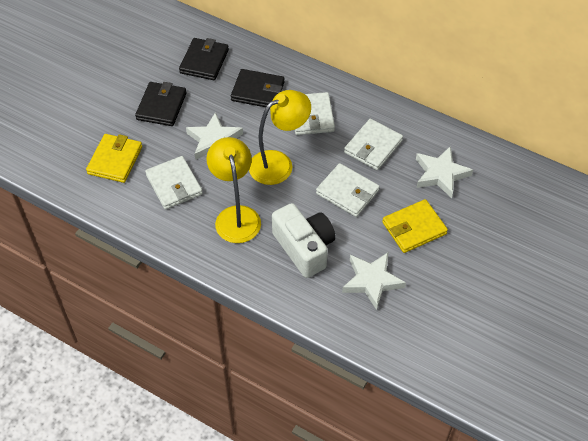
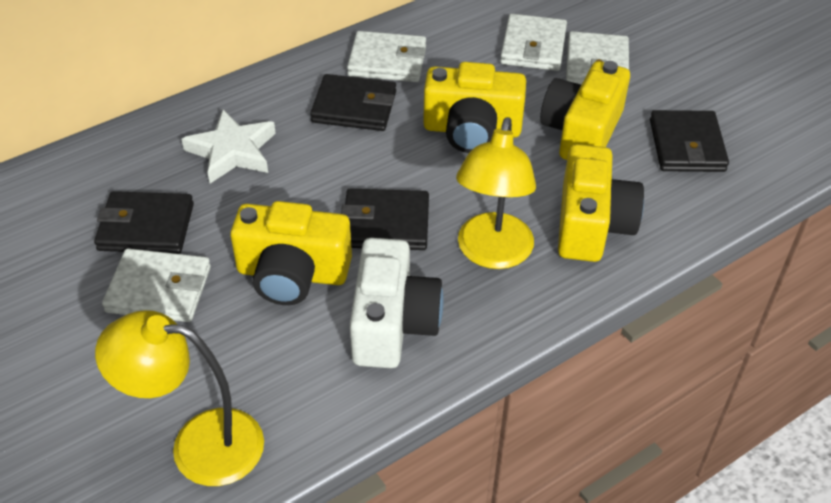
black wallet: [135,82,187,126] [179,38,229,80] [231,69,285,107] = 3 -> [94,191,194,254] [310,74,396,131] [341,189,429,250] [650,110,729,172] = 4
white star: [186,112,243,160] [342,252,406,310] [416,146,473,198] = 3 -> [182,109,276,184] = 1
yellow camera: none = 0 -> [230,201,352,305] [423,62,526,153] [540,61,630,160] [558,144,644,262] = 4
yellow wallet: [86,134,142,183] [382,199,448,253] = 2 -> none = 0

